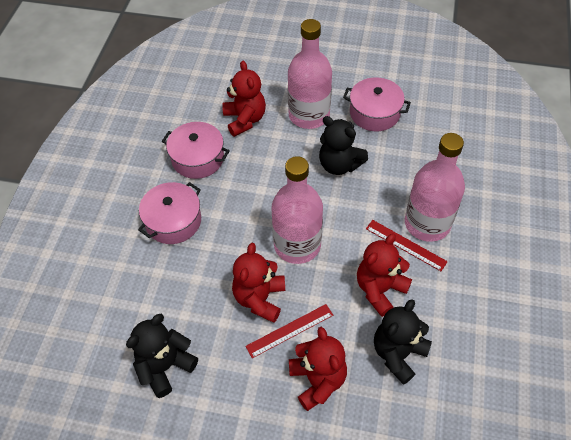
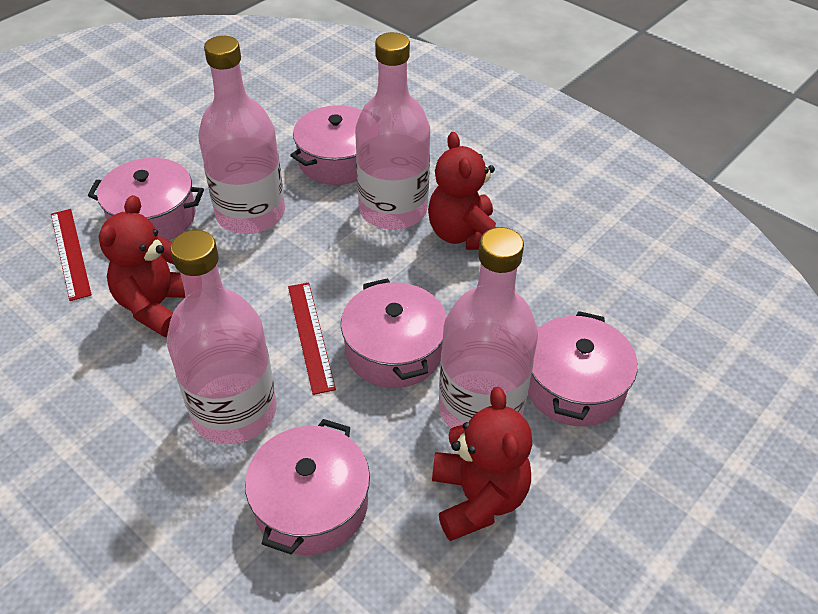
black teddy bear: [126,314,198,398] [319,116,368,175] [374,299,432,385] = 3 -> none = 0
pink bottle: [271,156,323,264] [288,19,332,129] [405,133,465,242] = 3 -> [167,230,277,444] [198,36,285,234] [355,32,430,230] [439,227,538,428] = 4
pink pot: [138,182,201,244] [162,122,230,179] [343,78,411,131] = 3 -> [88,158,204,241] [245,419,370,555] [290,105,362,185] [341,278,447,388] [528,311,638,426] = 5
red teddy bear: [222,61,266,137] [232,243,285,323] [289,327,347,411] [357,234,412,317] = 4 -> [99,195,185,337] [428,132,496,250] [432,387,532,541] = 3

